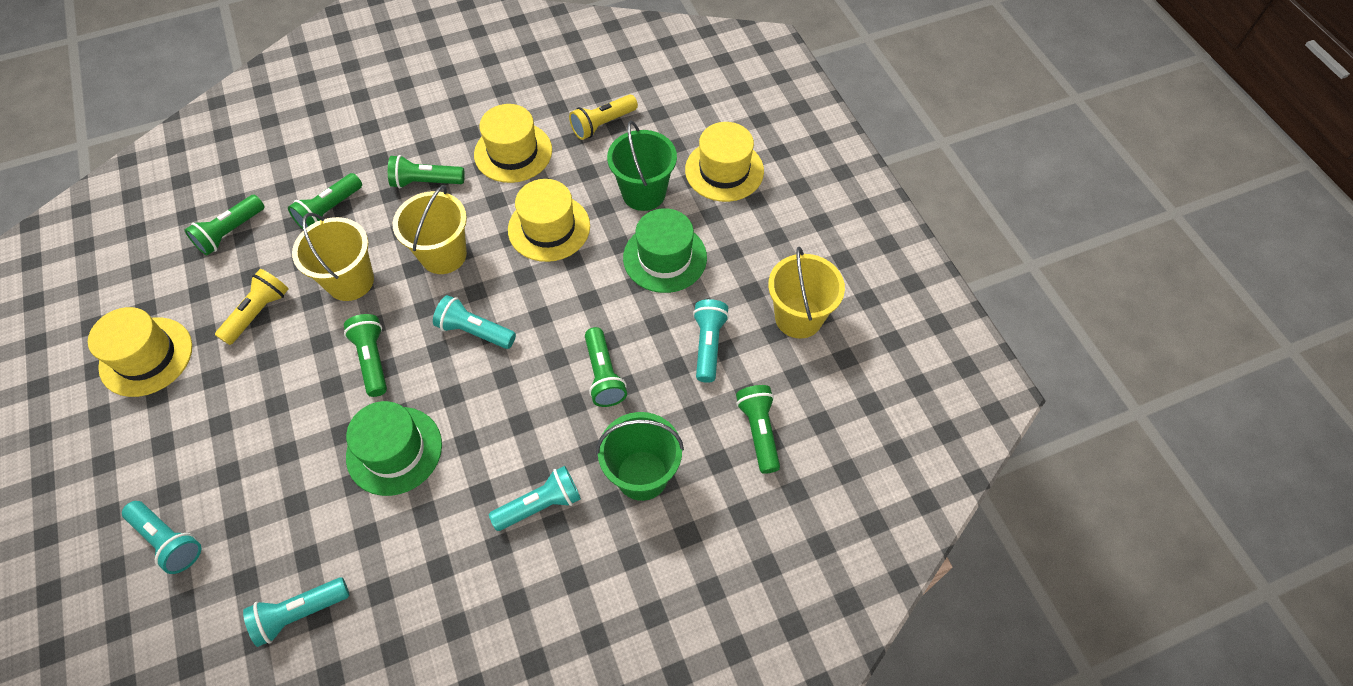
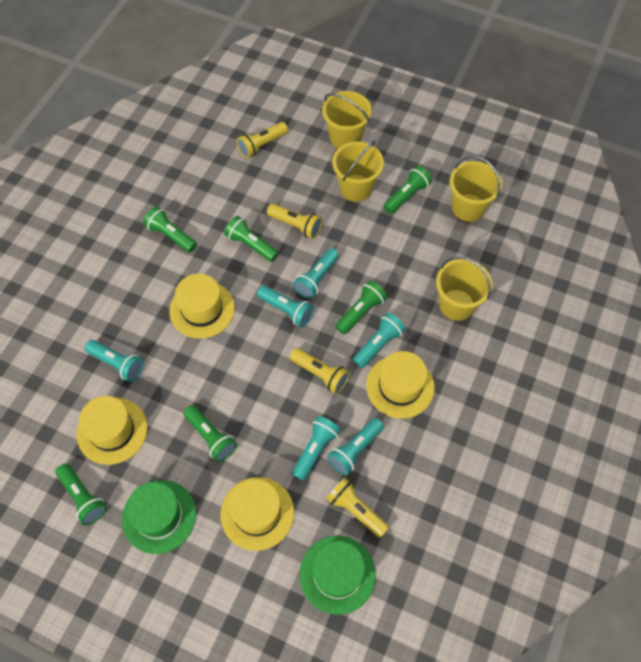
green bucket: [596,412,684,501] [607,121,677,211] = 2 -> none = 0
turquoise flashlight: [122,501,201,574] [243,577,350,647] [433,295,516,349] [489,466,581,531] [693,299,729,383] = 5 -> [85,340,144,382] [257,285,314,327] [292,416,341,481] [293,248,339,299] [327,418,384,475] [353,313,406,368] = 6
yellow bucket: [292,213,374,301] [393,185,467,274] [768,247,845,339] = 3 -> [322,91,372,148] [332,140,384,202] [436,256,493,321] [450,156,502,222] = 4
yellow flashlight: [215,269,289,345] [569,94,638,140] = 2 -> [236,122,288,158] [267,204,322,239] [290,348,350,394] [326,477,389,538] = 4

